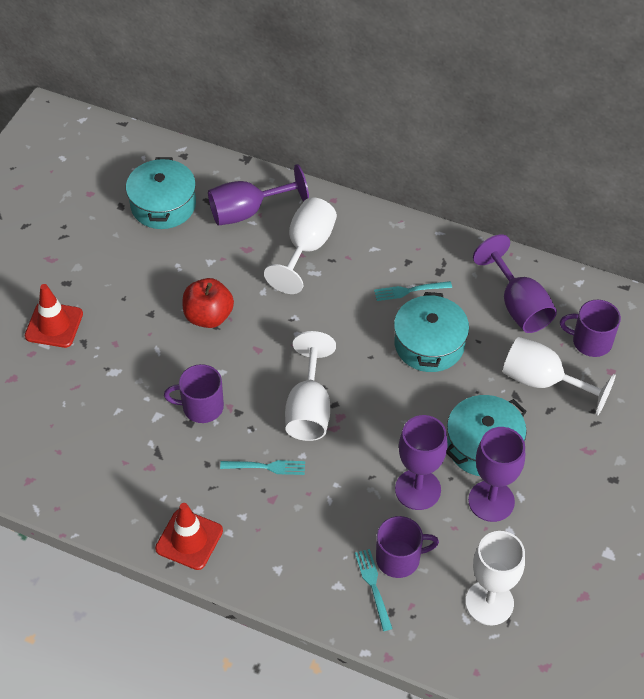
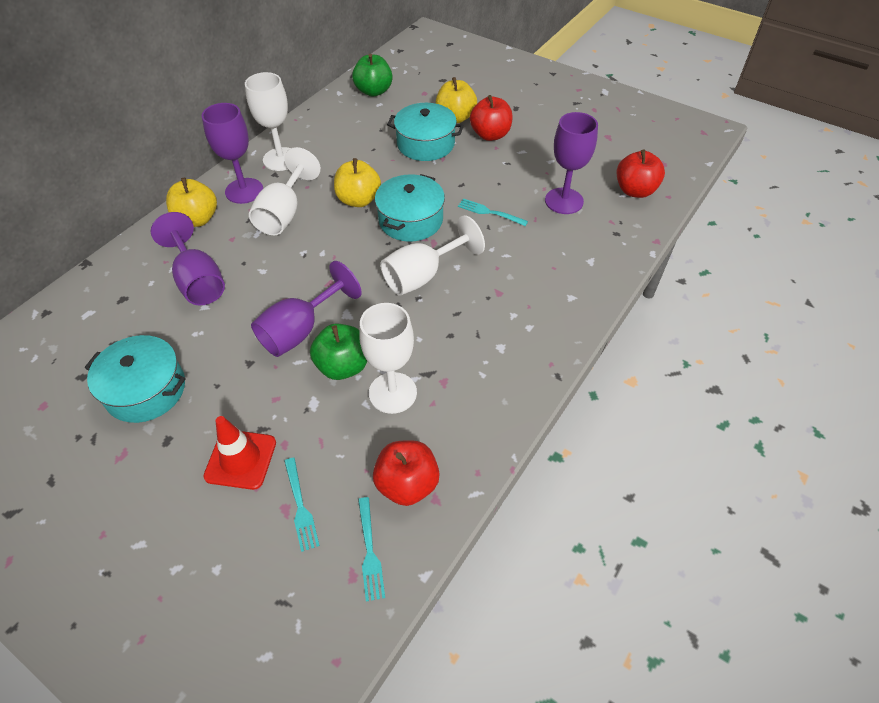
green apple: none = 0 -> [310,323,367,380] [352,54,393,97] = 2
purple mug: [164,364,224,423] [376,516,439,578] [560,300,621,357] = 3 -> none = 0
red apple: [183,278,234,328] = 1 -> [373,440,440,506] [470,95,513,141] [616,149,665,198] = 3
red traffic cone: [25,284,83,348] [155,503,223,570] = 2 -> [203,416,276,490] = 1
yellow apple: none = 0 -> [166,178,217,227] [334,158,381,207] [435,77,477,123] = 3

